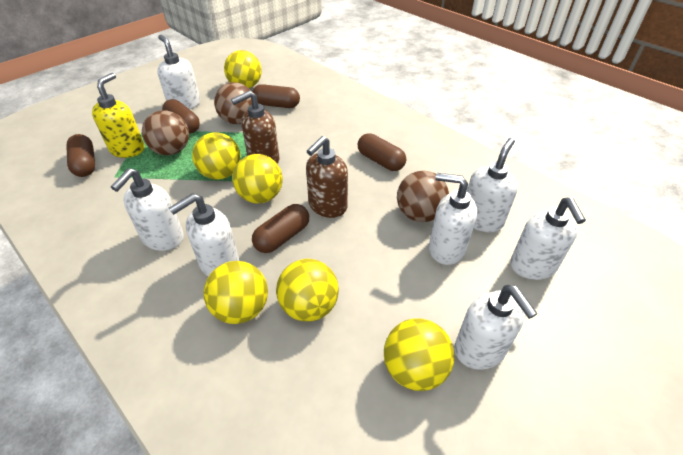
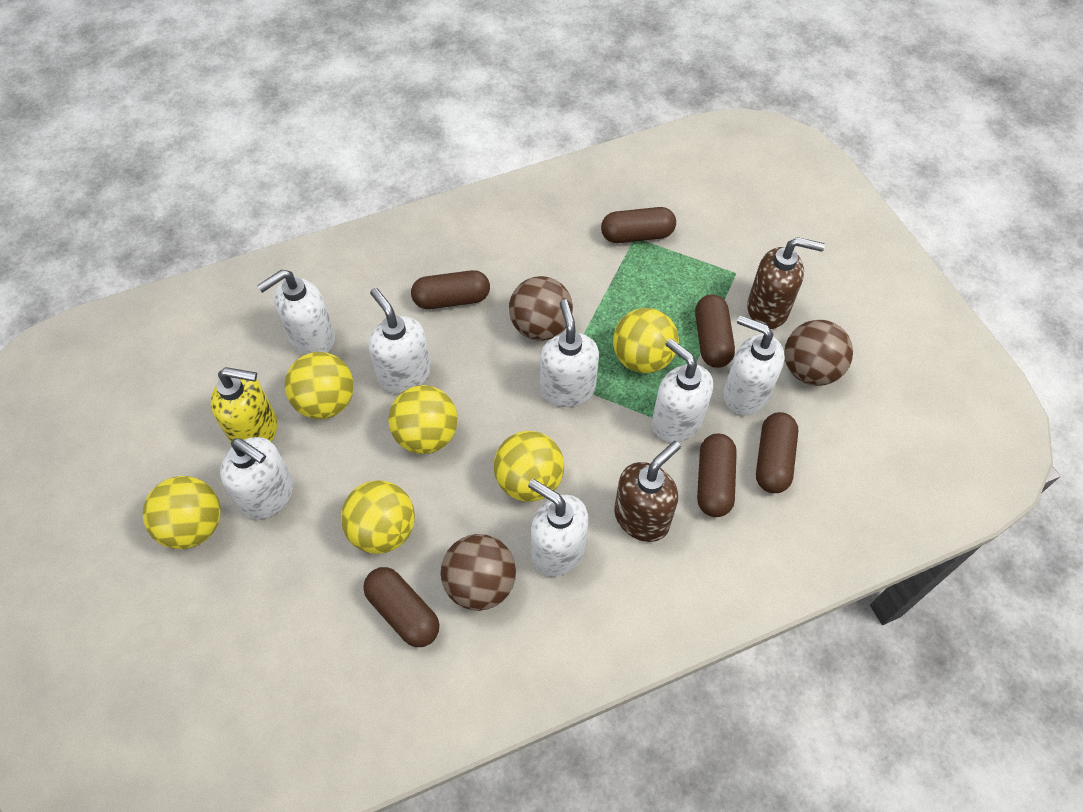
brown capsule: [66,134,95,177] [162,99,200,133] [252,84,300,108] [252,204,309,253] [358,133,406,171] = 5 -> [363,567,439,647] [411,270,490,309] [601,207,676,243] [695,294,735,368] [697,434,737,517] [756,412,798,493] = 6

